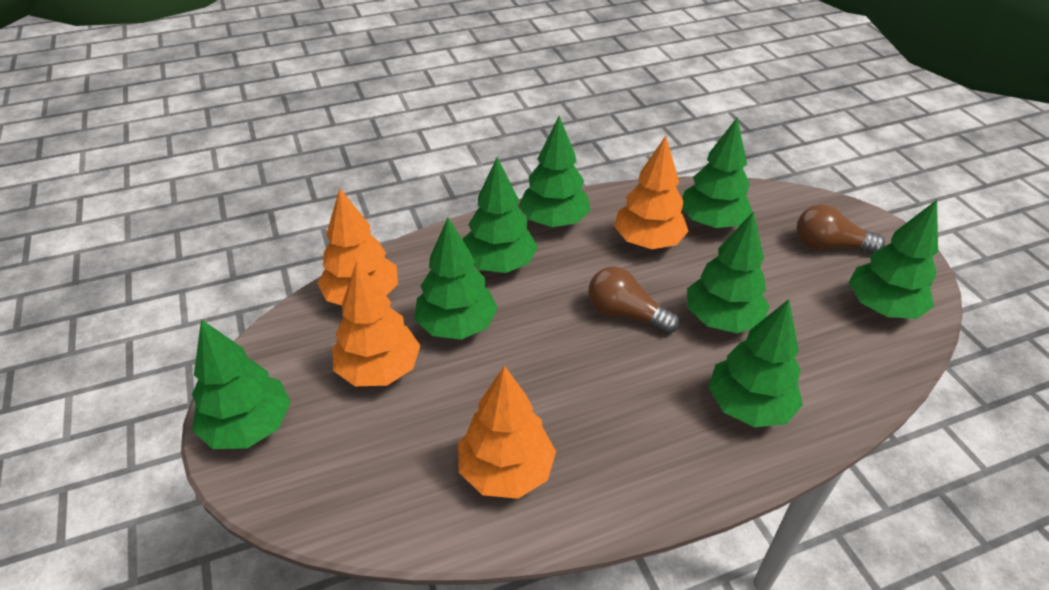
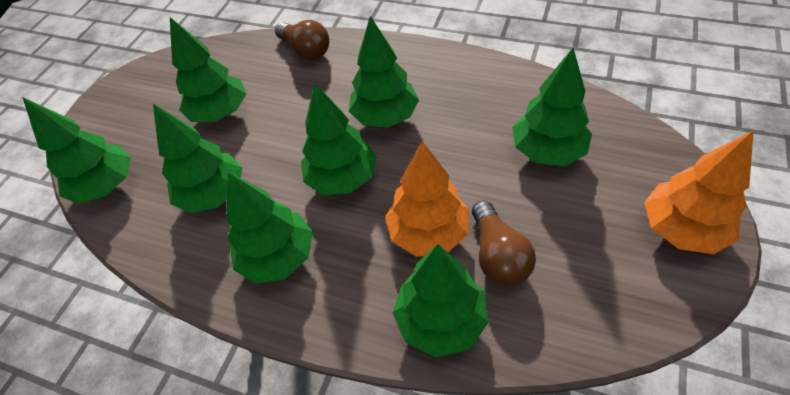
orange tree: [317,188,398,305] [332,261,421,386] [458,365,556,499] [614,136,689,249] = 4 -> [385,141,469,257] [644,130,754,254] = 2

